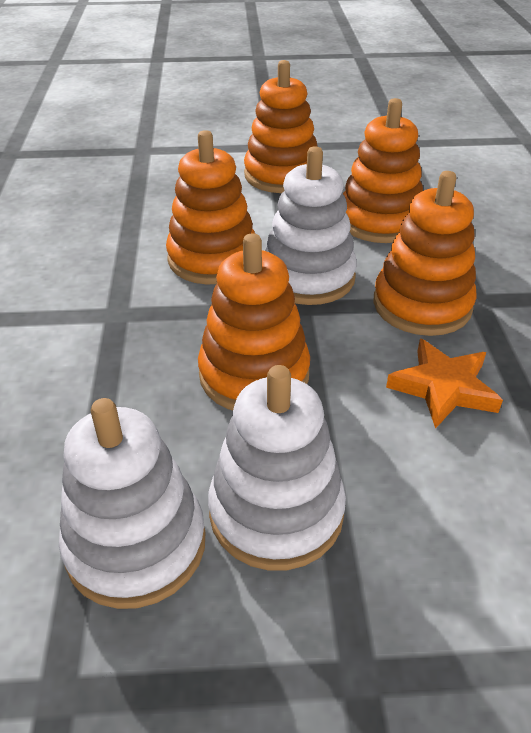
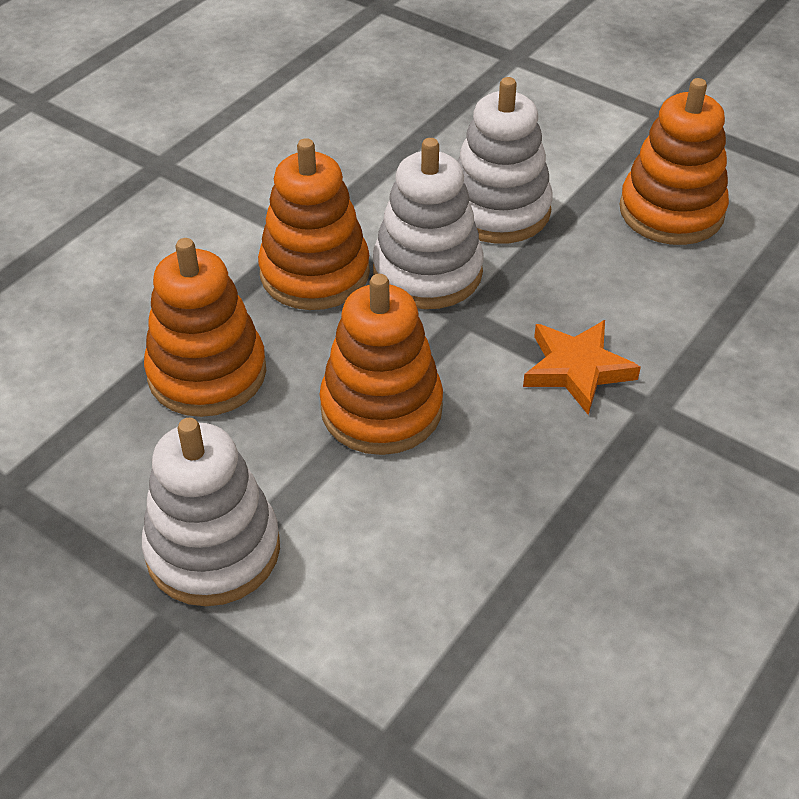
orange stacking toy: [166,130,255,284] [198,233,310,410] [244,60,317,193] [343,98,423,243] [373,171,477,336] = 5 -> [144,238,266,417] [258,138,370,310] [319,274,443,455] [620,78,729,245] = 4

